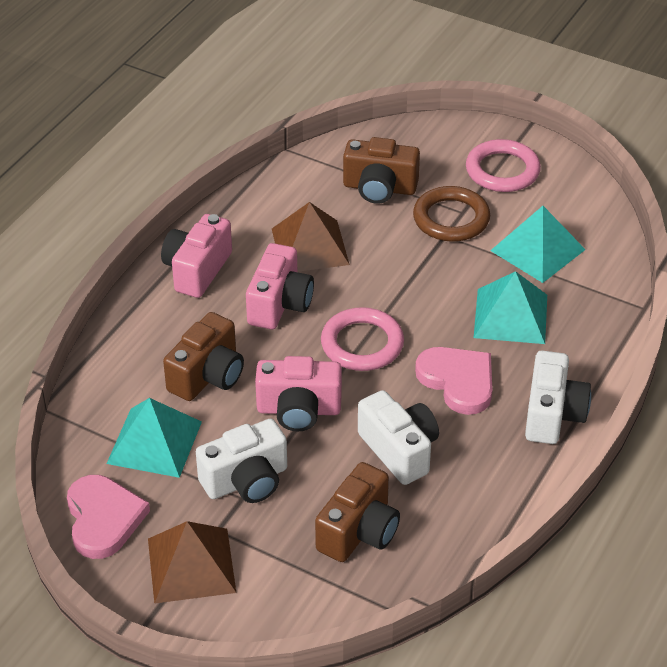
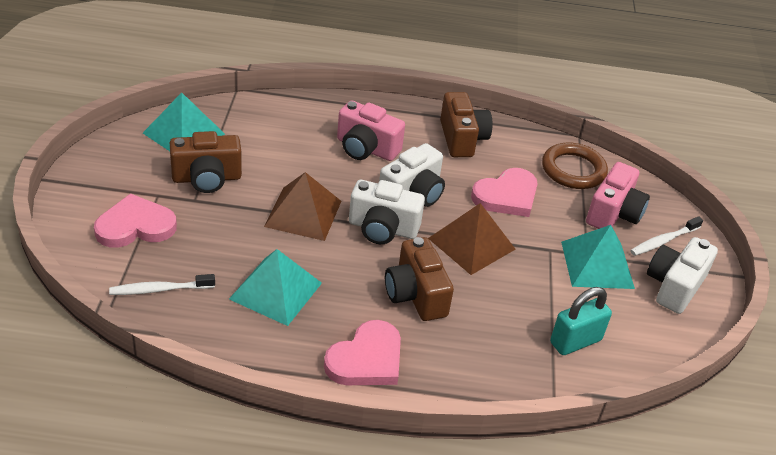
pink camera: [161,214,232,298] [246,243,314,329] [255,356,342,432] = 3 -> [337,100,405,161] [586,162,650,229] = 2
pink heart: [67,475,150,559] [415,347,492,415] = 2 -> [94,193,177,248] [324,320,401,385] [471,168,538,217] = 3
pink ring: [321,307,404,371] [466,139,541,192] = 2 -> none = 0
turquoise padlock: none = 0 -> [550,287,612,355] = 1
white toothbrush: none = 0 -> [109,274,215,295] [630,216,703,256] = 2

